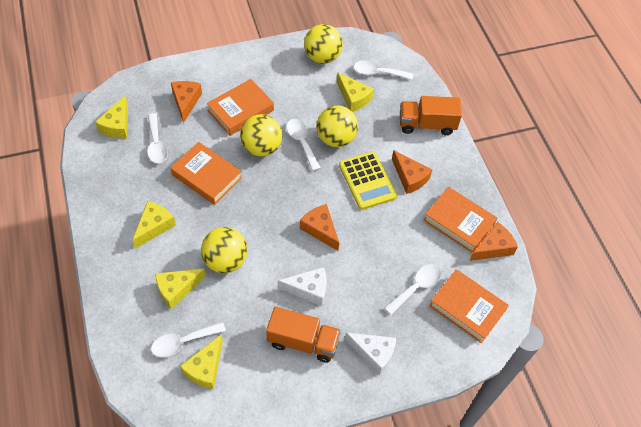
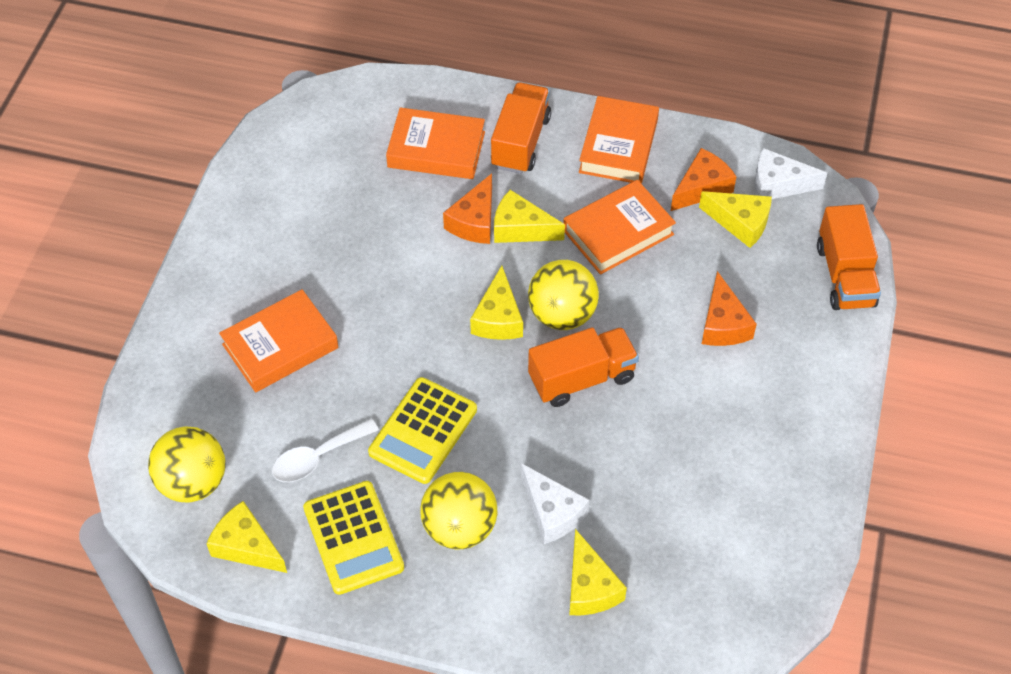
orange cheese: [171,81,202,123] [300,204,339,251] [392,150,432,194] [469,222,518,261] = 4 -> [443,173,492,244] [671,148,737,211] [702,271,757,346] = 3
orange truck: [266,307,341,363] [400,96,462,135] = 2 -> [491,82,551,174] [528,327,639,407] [817,204,881,310] = 3
white spoon: [147,113,168,163] [151,322,226,357] [287,119,320,171] [354,60,413,80] [385,264,441,315] = 5 -> [272,419,379,482] = 1
yellow ball: [201,227,248,273] [240,114,282,156] [304,24,343,64] [317,105,358,147] = 4 -> [148,426,226,503] [420,472,498,549] [528,260,599,330] = 3
yellow calculator: [339,152,397,210] = 1 -> [303,481,404,595] [368,377,477,484] = 2

